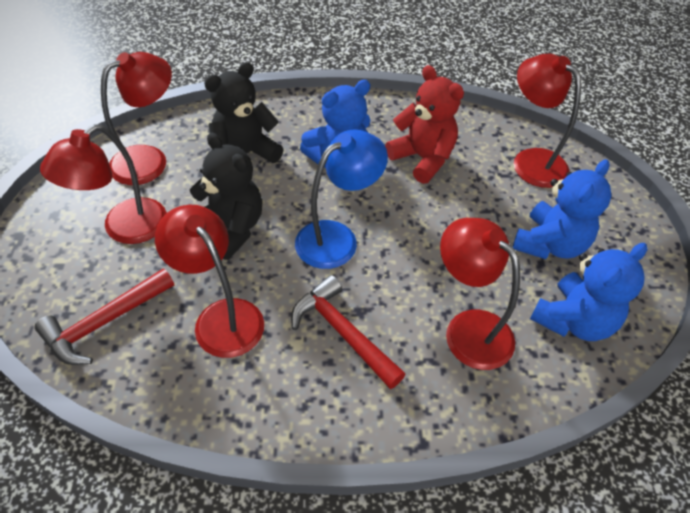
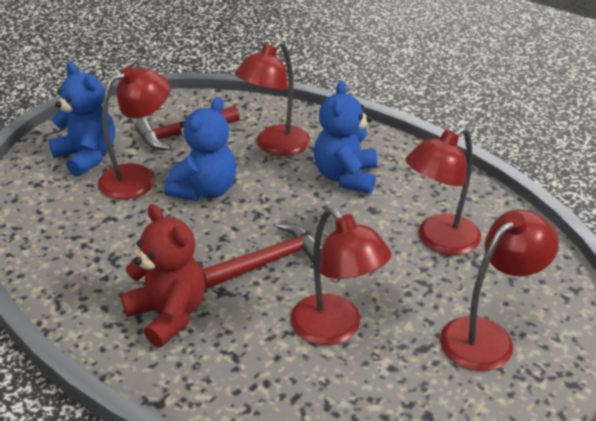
black teddy bear: [190,132,263,260] [204,62,284,163] = 2 -> none = 0
blue lamp: [295,129,388,269] = 1 -> none = 0

